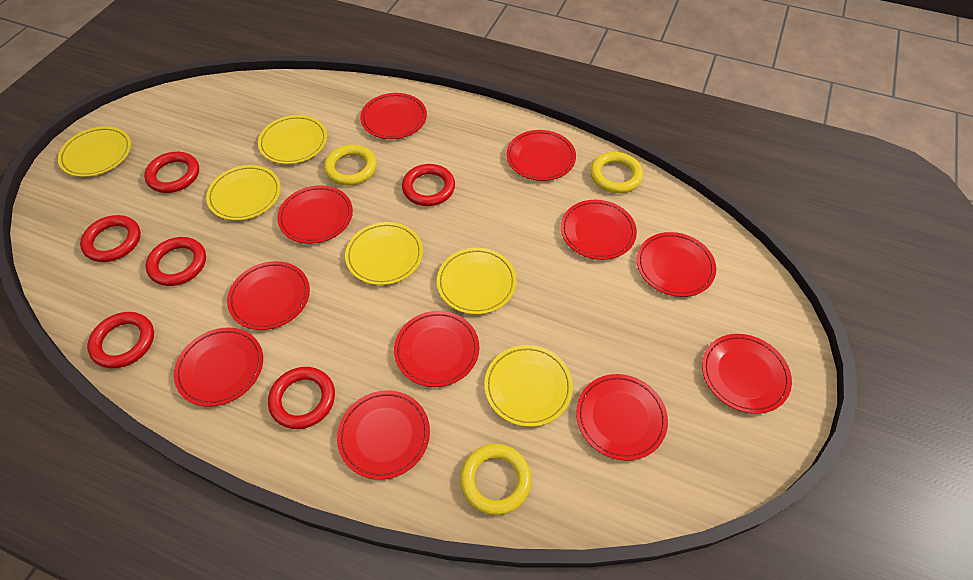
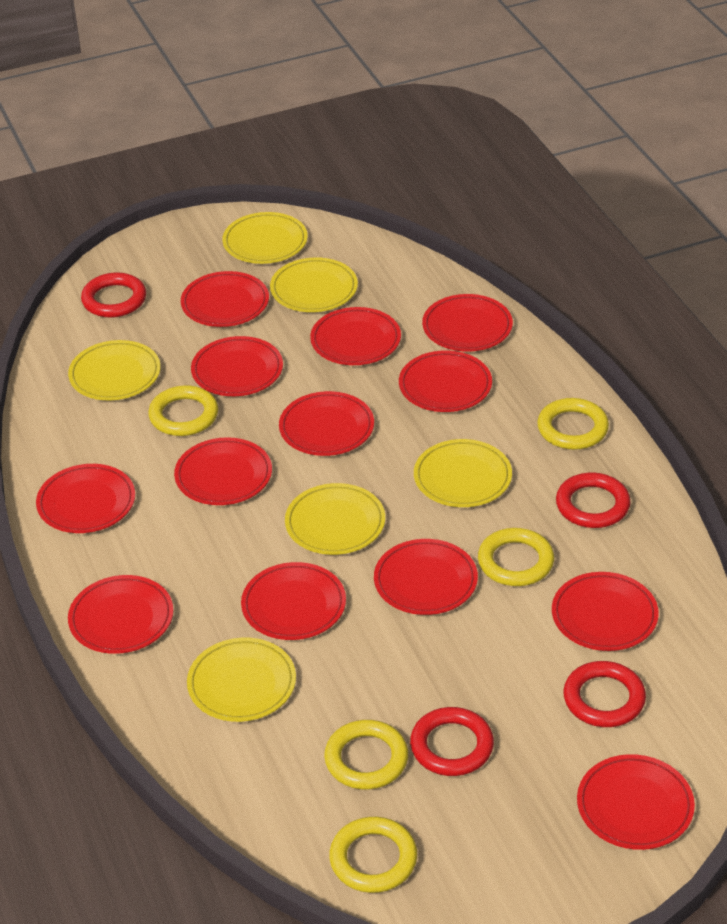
red plate: [174,328,263,407] [227,261,310,330] [277,185,353,244] [337,390,430,480] [360,93,427,139] [394,311,479,387] [506,130,576,181] [561,200,637,260] [576,374,668,461] [637,232,716,297] [702,334,792,414] = 11 -> [36,464,135,533] [68,575,174,654] [174,437,272,505] [181,271,269,327] [191,336,283,396] [241,562,346,640] [279,391,374,456] [310,307,401,365] [374,539,478,615] [399,351,492,412] [422,294,513,352] [552,572,659,651] [577,754,695,850] = 13
red ring: [80,215,141,262] [87,312,154,368] [144,152,199,193] [145,237,206,286] [268,367,335,429] [402,164,455,206] = 6 -> [81,272,146,318] [410,707,494,776] [556,473,631,528] [563,661,646,727] = 4
yellow ring: [324,145,377,185] [460,444,531,515] [590,152,643,193] = 3 -> [148,385,218,436] [324,720,408,790] [329,817,417,893] [478,528,554,586] [537,398,609,450] = 5

